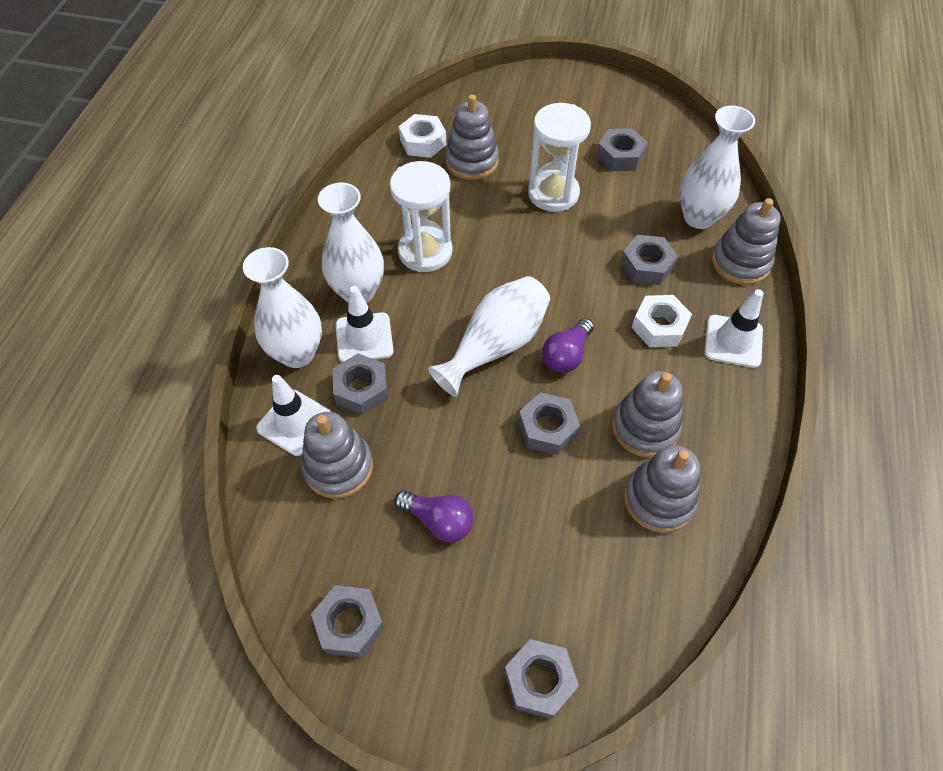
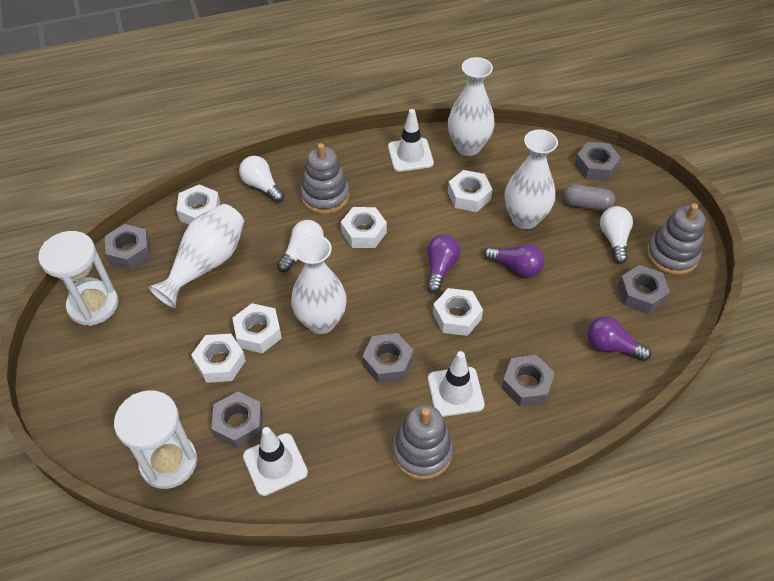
grey capsule: none = 0 -> [563,184,616,211] = 1
grey stacking toy: [301,412,373,499] [445,94,499,180] [612,371,682,457] [624,445,700,533] [712,198,781,285] = 5 -> [300,143,350,214] [392,405,453,480] [647,203,705,275] = 3
purple light bulb: [395,490,474,542] [542,318,594,373] = 2 -> [427,234,460,293] [484,244,545,277] [587,316,652,361] = 3
white light bulb: none = 0 -> [239,156,284,203] [277,220,324,272] [600,206,633,264] = 3
white nut: [399,114,446,158] [632,295,692,347] = 2 -> [176,184,220,224] [191,334,246,383] [232,303,282,353] [341,207,387,248] [433,288,483,336] [448,170,493,212] = 6

